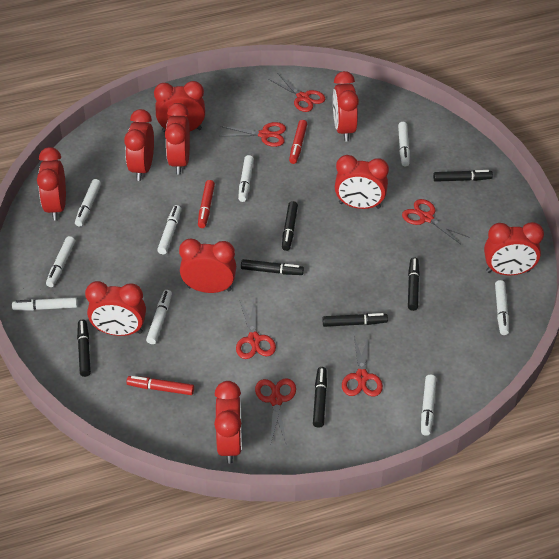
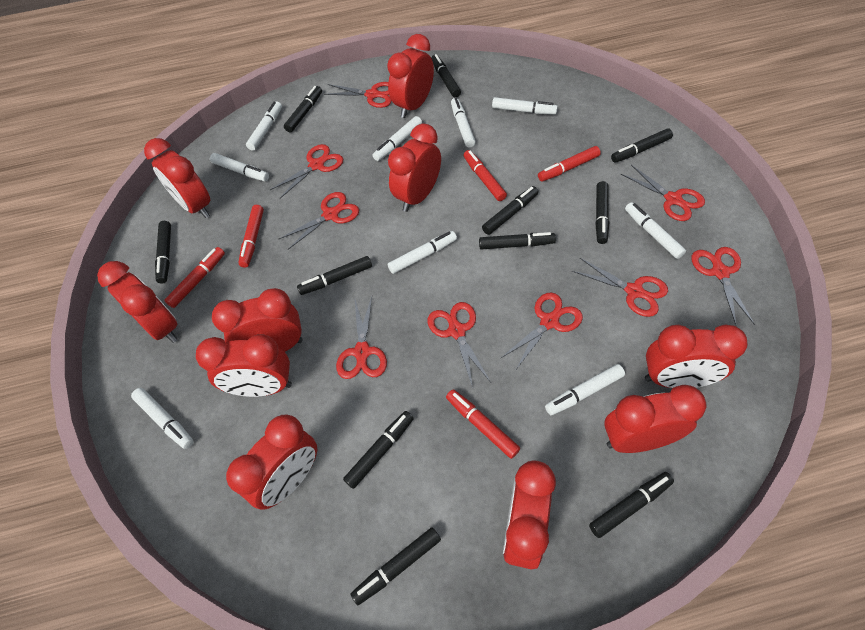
black marker: [77,320,91,377] [241,259,304,275] [282,201,298,251] [313,367,327,428] [322,313,388,327] [408,257,420,311] [433,170,493,182] = 7 -> [155,221,171,284] [284,86,322,133] [297,256,372,295] [343,411,414,489] [351,527,441,605] [431,54,461,97] [479,232,556,250] [482,186,538,235] [589,472,674,538] [595,181,609,244] [611,128,673,163] = 11
red marker: [126,376,194,395] [198,180,215,228] [289,120,307,164] = 3 -> [164,247,225,308] [238,205,264,268] [446,389,520,459] [464,150,507,201] [538,146,601,182] = 5
red scissors: [221,122,286,147] [236,300,276,359] [255,378,296,445] [268,74,325,112] [342,335,383,396] [402,199,468,244] = 6 -> [270,144,343,198] [279,192,359,250] [324,82,391,108] [336,297,387,379] [428,302,491,388] [500,293,583,371] [572,258,668,317] [621,165,705,221] [691,247,755,325] = 9

